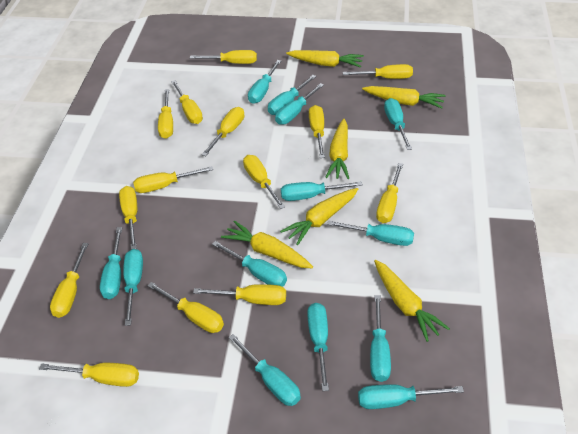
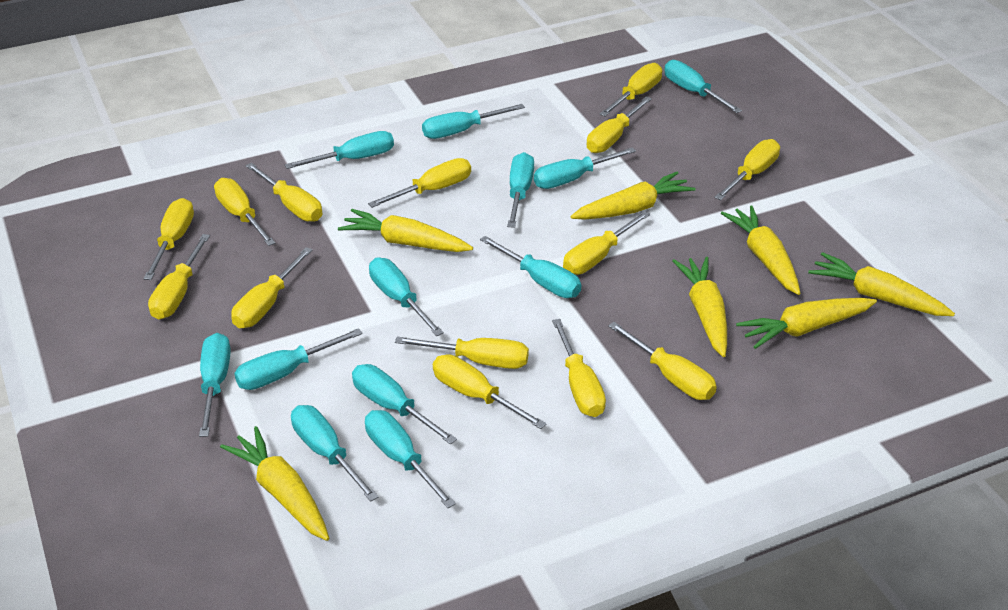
turquoise screwdriver: [100,227,122,299] [123,249,143,326] [212,241,287,287] [228,334,301,406] [248,60,281,104] [268,75,316,115] [275,83,324,125] [281,181,363,201] [307,303,329,391] [327,220,414,246] [358,384,464,409] [370,295,391,382] [384,98,412,150] = 13 -> [199,333,231,437] [234,328,363,390] [285,131,394,169] [291,405,379,502] [352,364,457,444] [365,410,456,508] [369,257,444,336] [422,104,525,139] [480,236,581,298] [507,152,534,228] [534,147,636,189] [664,60,742,113] = 12
yellow carrot: [221,221,313,268] [280,188,358,245] [286,50,364,68] [325,119,349,179] [362,86,446,108] [374,260,450,342] = 6 -> [220,426,329,541] [338,209,473,252] [570,172,696,220] [672,257,727,357] [721,206,801,295] [736,298,877,349] [808,252,955,316] = 7

